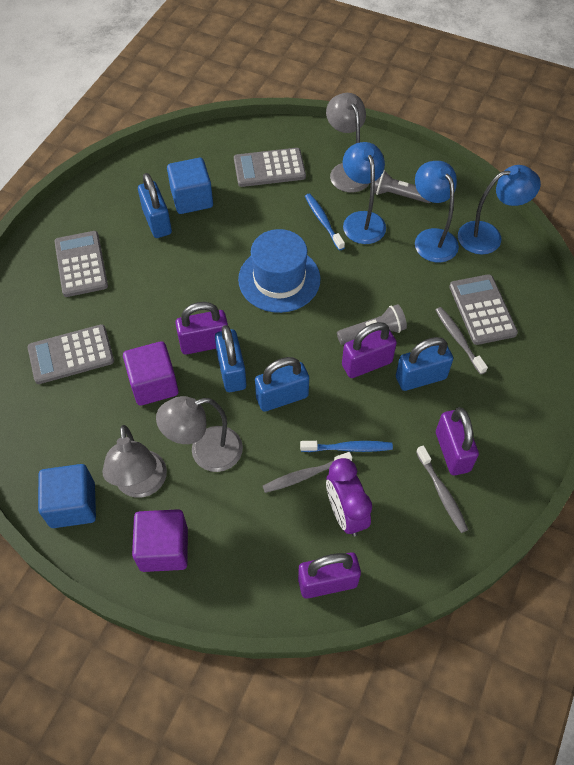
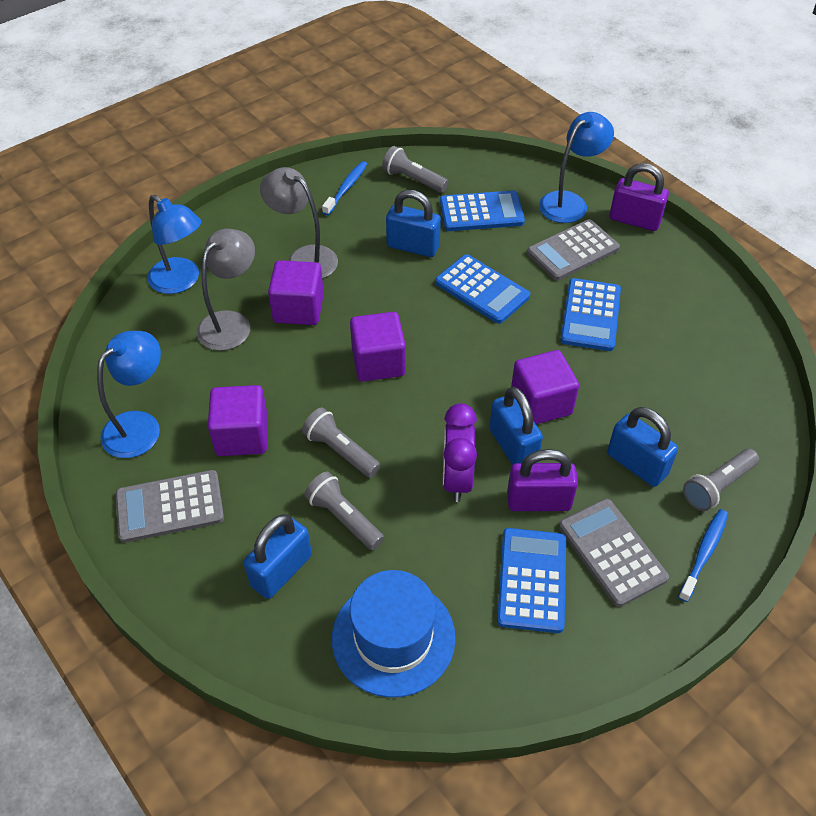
blue calculator: none = 0 -> [435,254,530,324] [440,190,525,231] [497,528,566,633] [560,278,621,351] = 4
blue cube: [38,464,96,528] [167,158,213,214] = 2 -> none = 0
grey calculator: [27,324,114,384] [54,231,108,297] [234,148,306,187] [449,274,518,345] = 4 -> [116,470,224,543] [527,219,620,281] [559,499,669,607] = 3
grey flashlight: [337,304,407,345] [374,170,430,203] = 2 -> [302,408,381,478] [304,472,384,550] [382,146,448,193] [683,449,759,511] = 4
grey lamp: [102,425,167,498] [156,396,243,472] [326,93,370,193] = 3 -> [196,229,255,351] [260,167,338,279] = 2
grey toothbrush: [263,452,352,493] [416,445,468,533] [436,307,488,375] = 3 -> none = 0
purple cube: [123,341,179,406] [132,509,188,572] = 2 -> [208,385,268,456] [268,260,324,325] [350,312,406,382] [511,350,579,424] = 4
purple padlock: [175,302,228,355] [298,552,361,599] [342,322,397,378] [436,407,479,475] = 4 -> [507,449,578,511] [609,163,669,231] = 2

